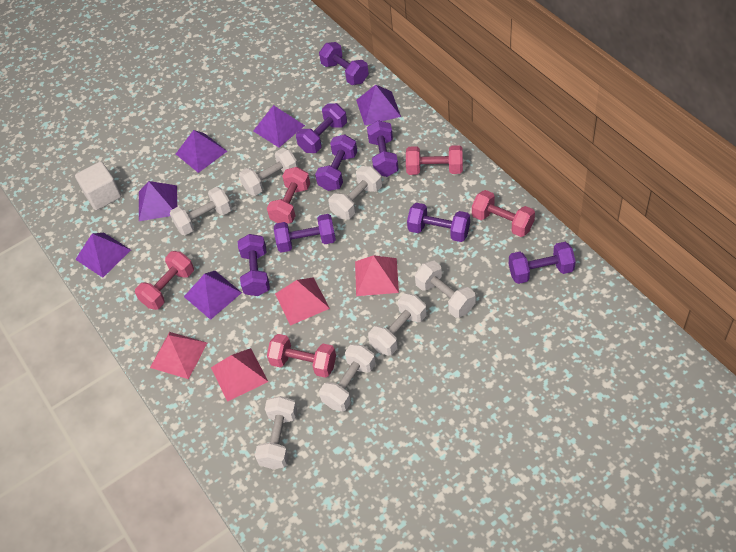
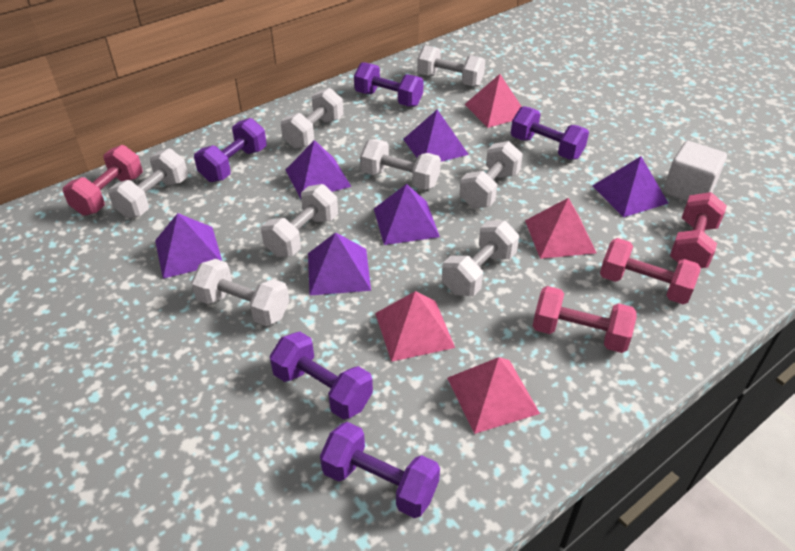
pink dumbbell: [135,251,194,310] [267,167,310,224] [267,334,336,378] [406,145,463,175] [472,190,535,237] = 5 -> [63,145,143,216] [533,286,637,353] [600,238,701,304] [670,192,727,268] = 4
purple dumbbell: [238,234,270,296] [274,214,336,253] [296,103,347,153] [315,134,357,191] [319,42,369,85] [367,120,399,177] [407,203,470,242] [509,242,576,284] = 8 -> [194,118,267,182] [270,332,373,420] [320,422,440,518] [354,62,424,107] [511,106,589,160] = 5
white dumbbell: [170,187,232,235] [239,148,298,196] [255,396,298,469] [319,344,376,412] [329,166,382,220] [368,293,427,356] [415,261,475,318] = 7 -> [108,148,188,218] [191,259,289,326] [261,184,338,257] [281,88,344,149] [360,139,441,190] [417,45,485,87] [442,221,519,296] [460,141,523,208] = 8

